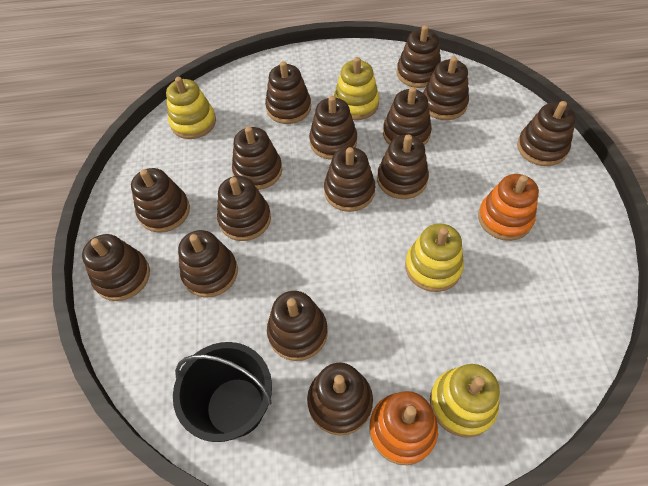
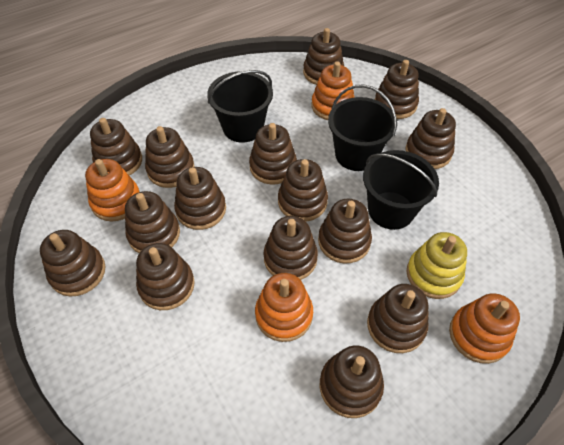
black bucket: [173,342,272,442] = 1 -> [207,70,273,143] [328,84,397,171] [363,150,439,230] = 3
orange stacking toy: [369,391,438,465] [478,174,539,241] = 2 -> [85,159,140,221] [255,273,313,342] [311,61,354,120] [449,293,520,364] = 4
yellow stacking toy: [166,77,216,139] [334,57,379,120] [405,223,464,292] [430,364,500,437] = 4 -> [407,232,467,299] = 1

